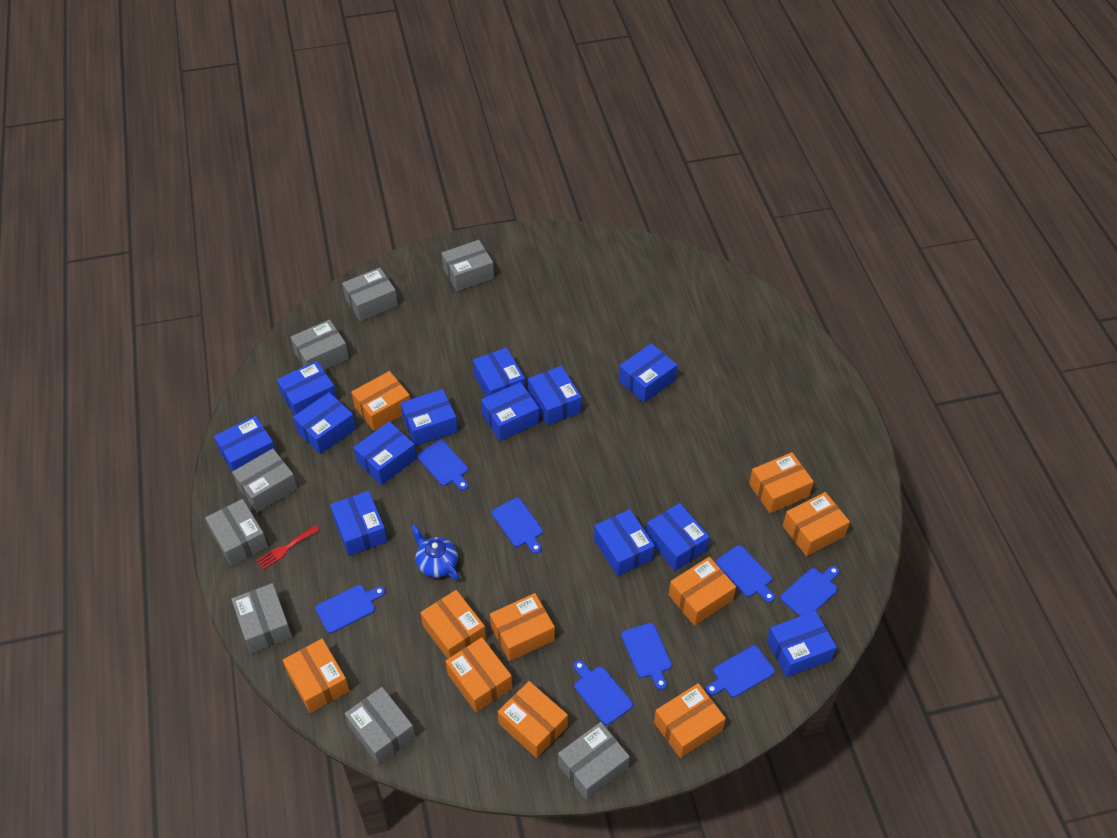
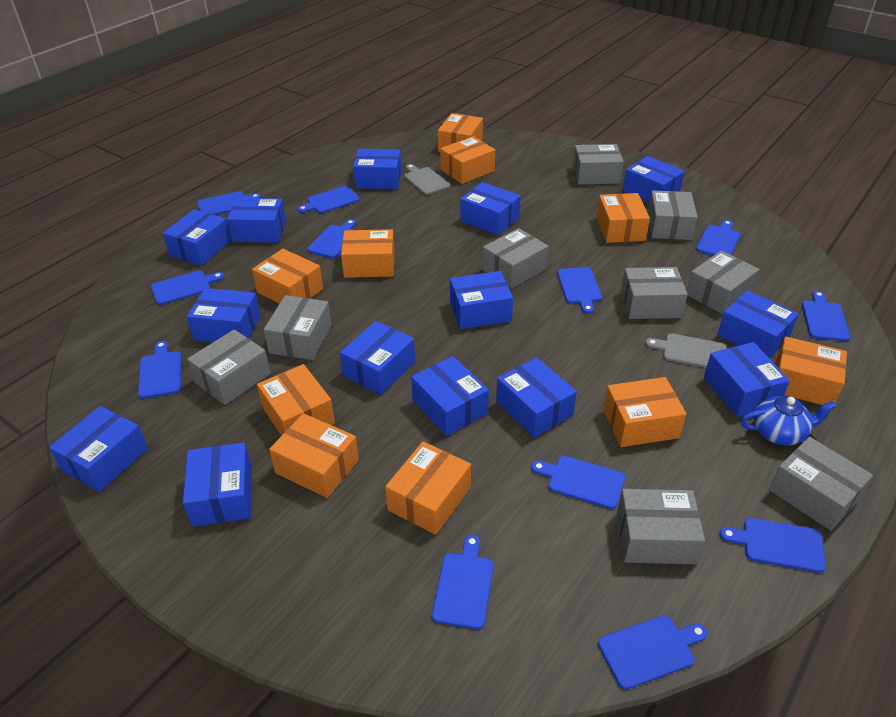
blue box: [214,416,276,471] [277,361,337,416] [293,392,356,454] [330,491,387,556] [354,421,417,485] [400,389,458,446] [473,347,525,397] [481,382,539,441] [528,366,582,425] [594,509,655,576] [619,343,677,403] [646,503,709,571] [767,611,837,677] = 13 -> [49,406,148,492] [163,209,231,266] [183,442,252,527] [187,288,261,342] [227,198,286,243] [340,321,415,395] [353,149,401,189] [411,356,489,436] [450,271,513,329] [461,182,521,235] [496,357,577,438] [623,156,685,202] [704,342,790,417] [717,290,799,359] = 14
blue cutting board: [315,585,385,633] [417,440,468,491] [492,498,543,554] [573,660,633,725] [621,623,672,690] [706,645,775,697] [716,545,775,603] [780,566,839,616] = 8 -> [138,341,182,399] [151,270,224,305] [197,191,261,215] [298,186,360,213] [307,219,356,258] [432,535,494,629] [531,456,625,509] [557,267,602,314] [598,615,707,689] [696,220,740,256] [720,518,826,573] [802,291,850,341] = 12
grey box: [205,499,268,566] [231,583,292,653] [232,449,298,513] [290,320,349,370] [342,268,398,322] [345,687,415,765] [441,240,494,291] [558,722,630,800] = 8 -> [187,329,271,405] [264,295,332,360] [482,228,549,289] [573,144,624,185] [617,489,705,564] [621,267,688,319] [647,190,698,240] [687,251,759,314] [769,437,873,531] = 9
grey cutting board: none = 0 -> [404,164,450,195] [646,333,727,368] = 2
red fork: [256,525,320,570] = 1 -> none = 0

